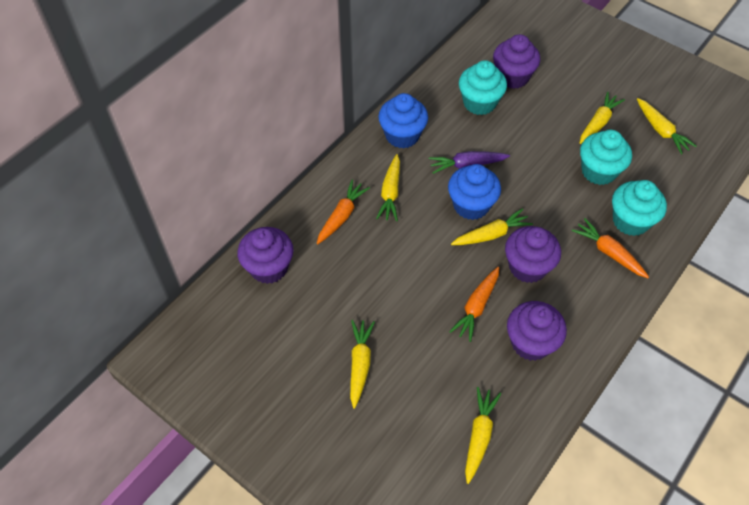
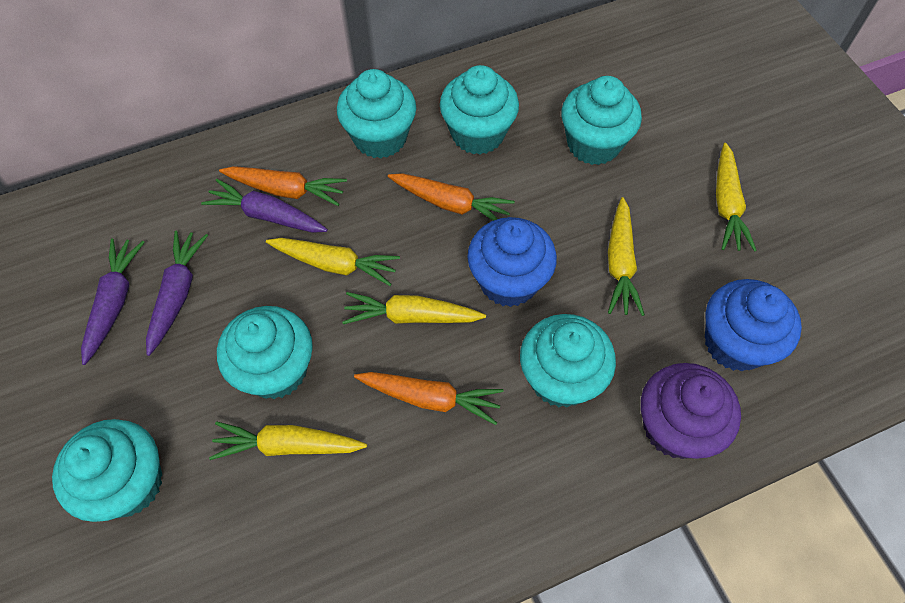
purple carrot: [429,151,510,174] = 1 -> [81,238,145,365] [146,231,208,356] [201,179,328,233] = 3
purple cupcake: [237,227,293,284] [493,34,540,89] [505,226,561,283] [507,301,567,361] = 4 -> [641,363,741,459] = 1
turquoise cupcake: [459,60,507,115] [580,130,632,185] [612,180,667,236] = 3 -> [52,419,162,522] [217,306,313,399] [337,69,416,159] [440,65,519,155] [520,314,616,408] [561,76,642,165] = 6
yellow carrot: [350,320,375,409] [376,154,400,221] [451,208,533,245] [465,387,501,484] [580,91,625,144] [637,98,696,154] = 6 -> [209,421,367,460] [266,238,400,286] [342,292,486,324] [608,197,645,316] [716,143,757,252] = 5

